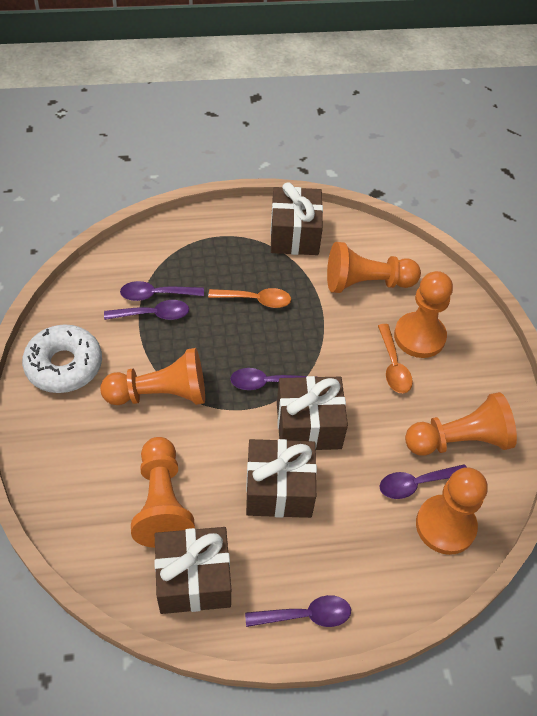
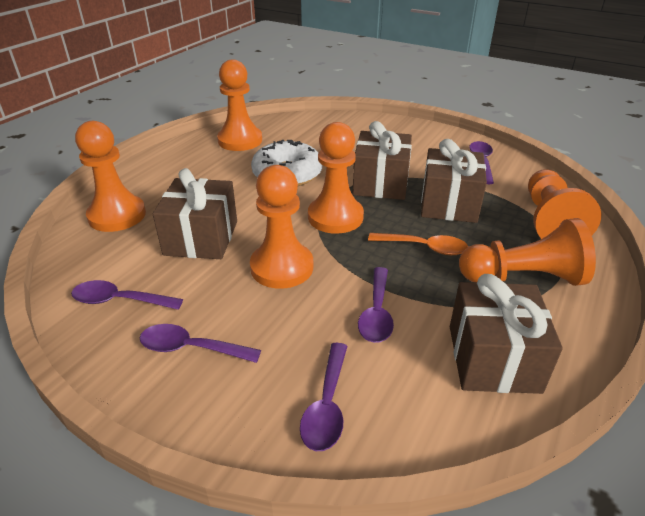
orange spoon: [208,288,291,308] [378,324,413,393] = 2 -> [368,233,468,255] = 1

